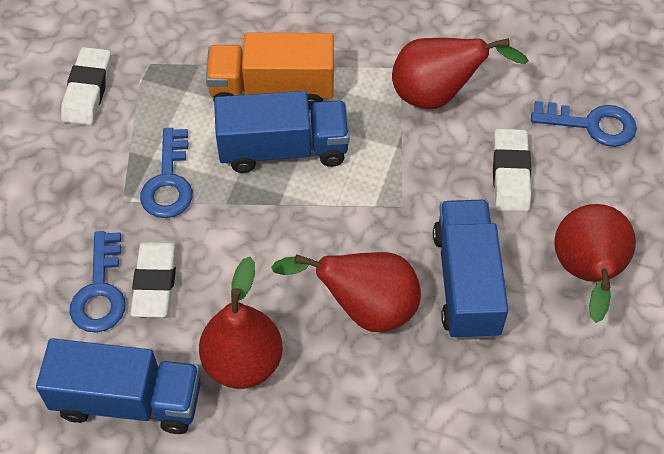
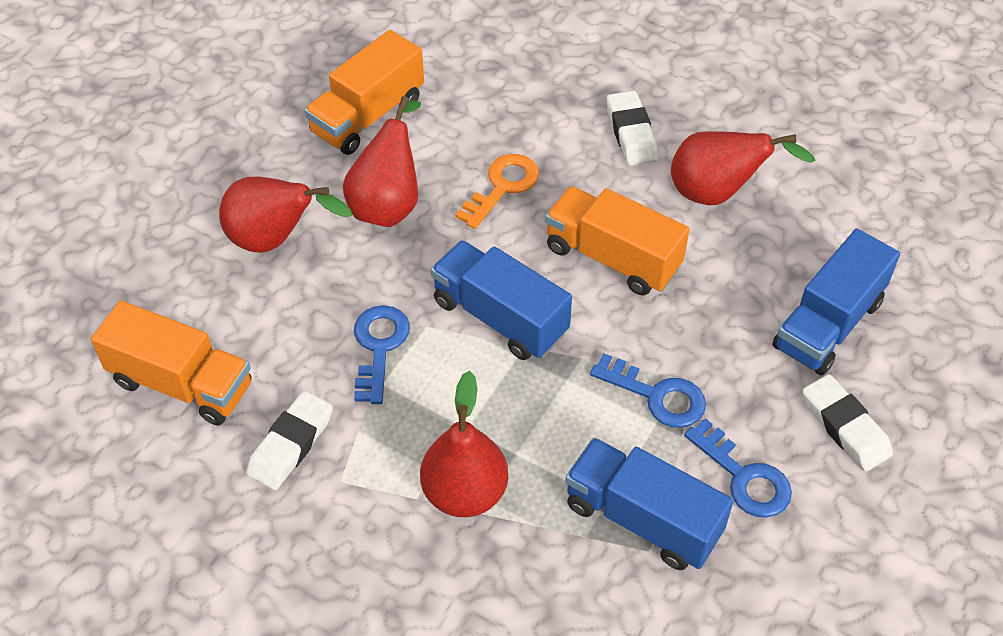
orange key: none = 0 -> [455,154,539,229] = 1
orange truck: [206,33,334,109] = 1 -> [91,301,251,425] [304,30,424,155] [545,186,690,295] = 3

